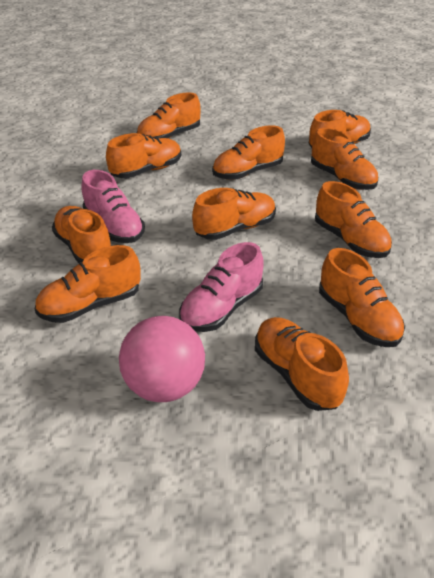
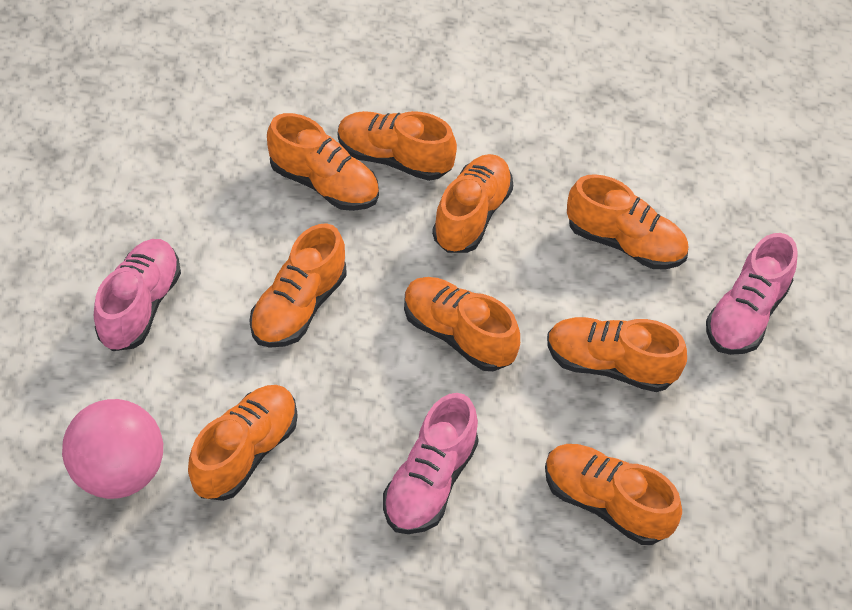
orange shoe: [35,245,141,323] [52,206,111,263] [106,133,181,178] [137,92,200,139] [192,188,276,240] [212,126,285,180] [255,317,349,411] [309,110,371,148] [311,128,378,190] [315,181,392,258] [319,248,405,347] = 11 -> [188,385,298,501] [249,223,347,348] [267,113,379,211] [338,111,457,181] [404,277,520,371] [432,154,513,253] [545,444,682,545] [547,317,687,392] [567,174,688,269] = 9
pink shoe: [81,170,145,243] [179,242,264,332] = 2 -> [94,239,181,351] [383,393,479,534] [706,233,797,355] = 3

